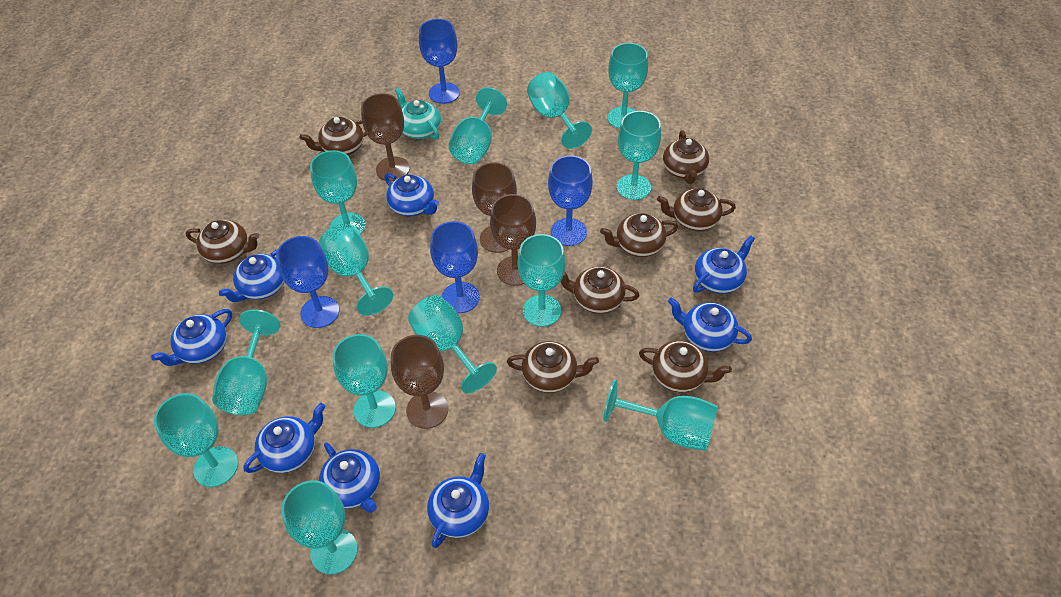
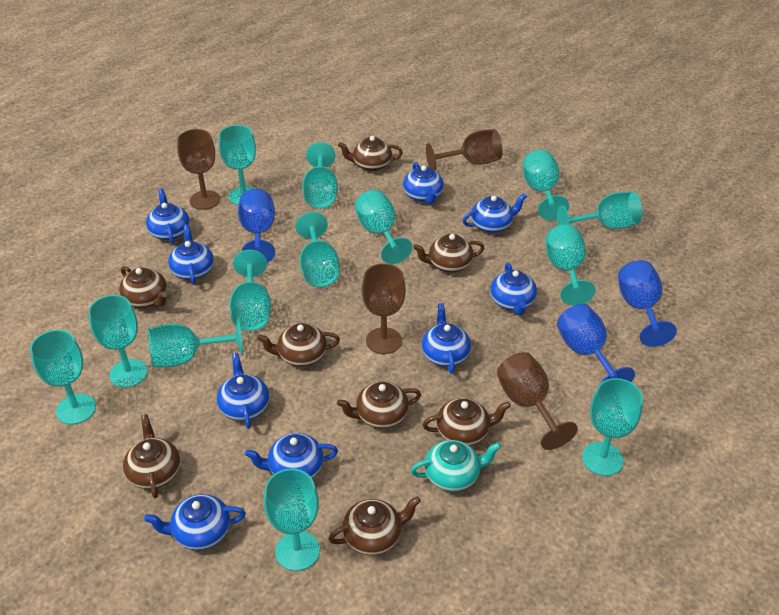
blue goblet: [276,236,339,328] [419,19,460,104] [430,221,480,313] [548,155,593,246] = 4 -> [238,189,275,263] [557,304,635,383] [618,260,677,347] = 3
blue teapot: [151,309,232,366] [219,249,284,302] [244,403,325,473] [319,442,380,513] [384,173,439,216] [427,453,489,548] [668,298,752,352] [693,236,755,294] = 8 -> [144,494,246,550] [146,188,190,244] [168,224,214,285] [217,353,269,429] [245,433,338,478] [403,162,444,204] [422,303,471,374] [463,193,527,233] [490,263,537,315] = 9

